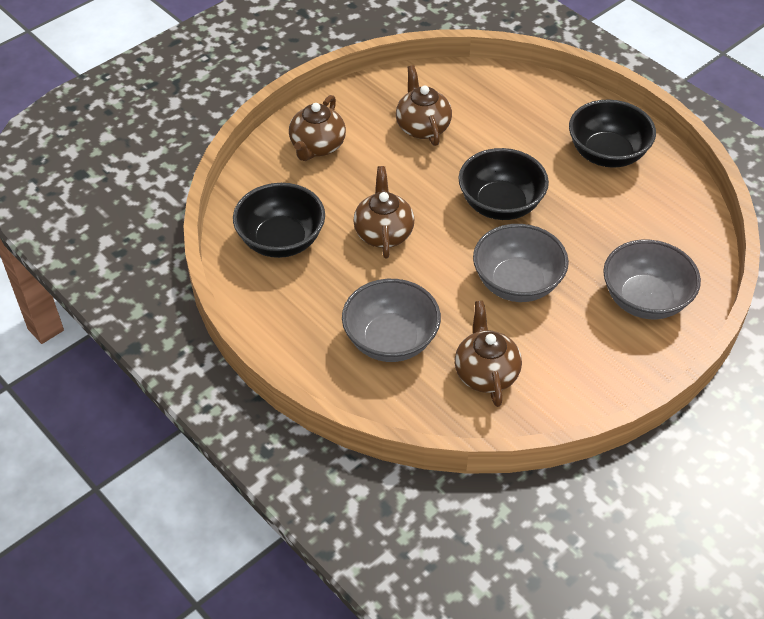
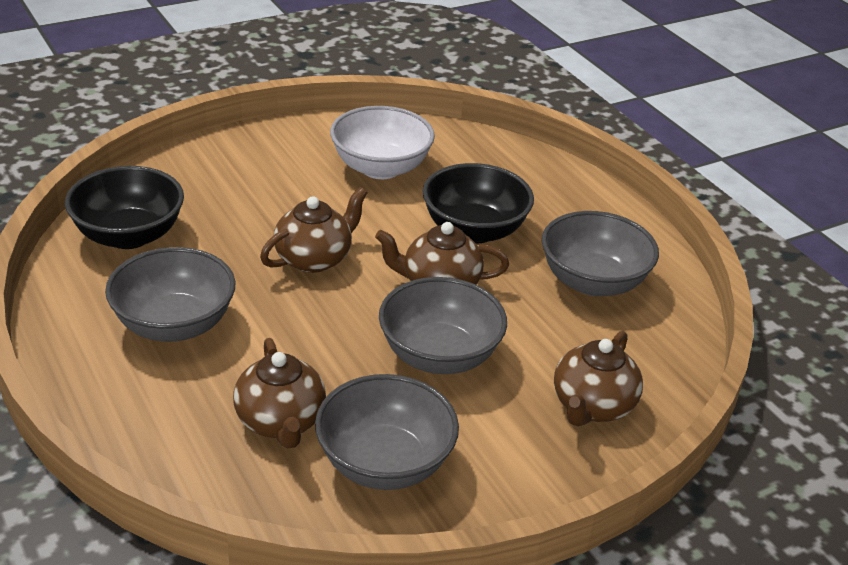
black bowl: [233,183,325,258] [458,148,549,220] [569,99,656,168] = 3 -> [65,166,184,249] [422,163,534,243] = 2
grey bowl: [342,279,441,362] [473,224,569,302] [603,240,701,319] = 3 -> [105,247,236,342] [315,374,459,490] [379,277,507,374] [542,211,659,296] = 4
white bowl: none = 0 -> [330,106,435,179] = 1

